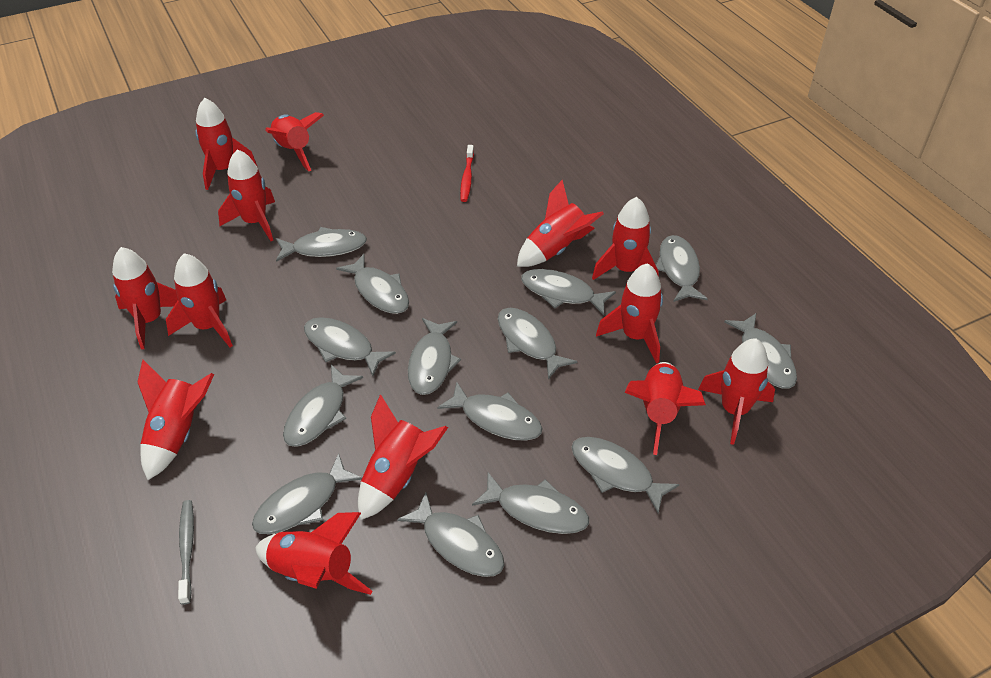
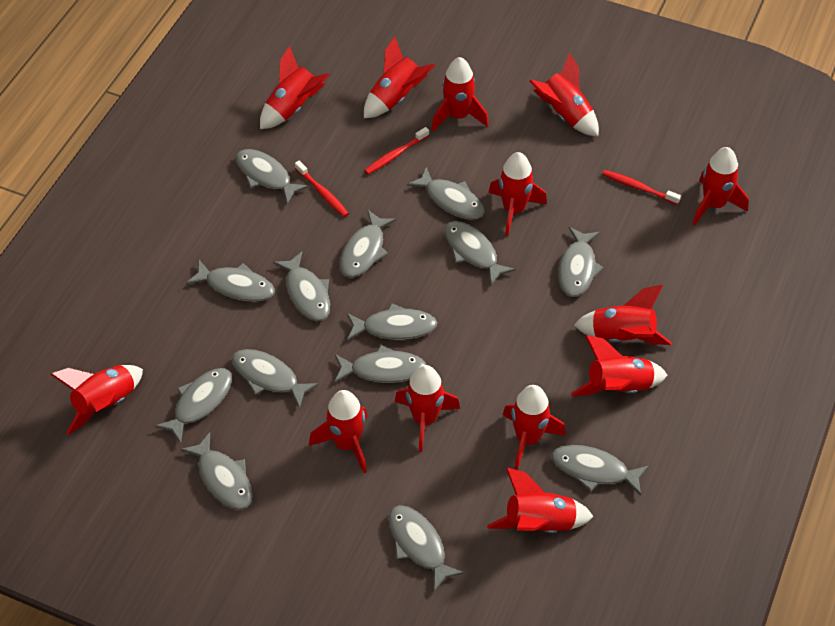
grey toothbrush: [178,500,194,605] = 1 -> none = 0
red toothbrush: [460,145,474,202] = 1 -> [295,161,349,217] [364,127,429,174] [602,170,681,205] = 3

